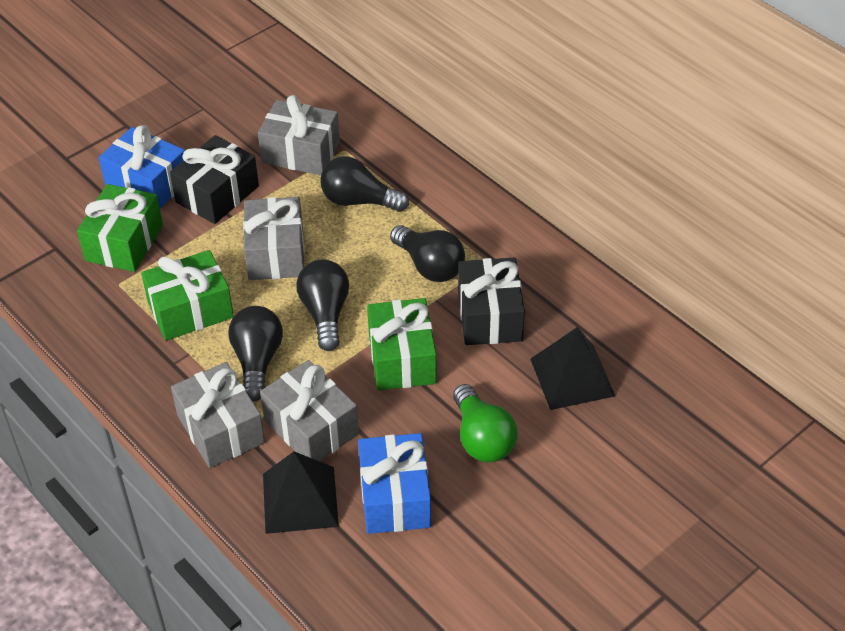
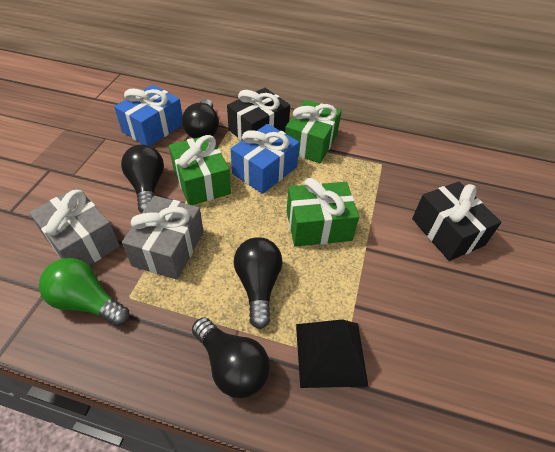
black pyramid: [263,452,339,534] [530,327,615,410] = 2 -> [296,319,369,388] = 1
grey gift: [171,362,265,468] [243,197,305,280] [258,95,340,175] [260,360,359,461] = 4 -> [29,188,120,265] [122,196,204,280] = 2

